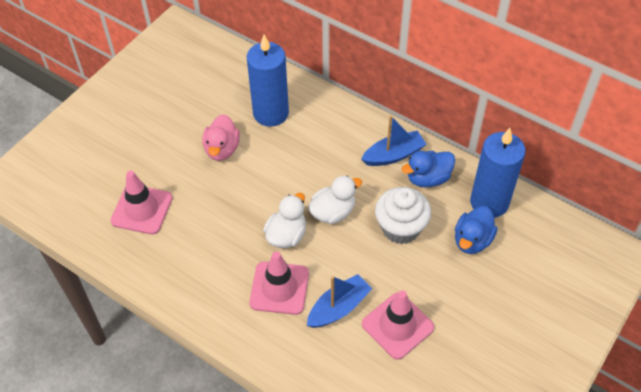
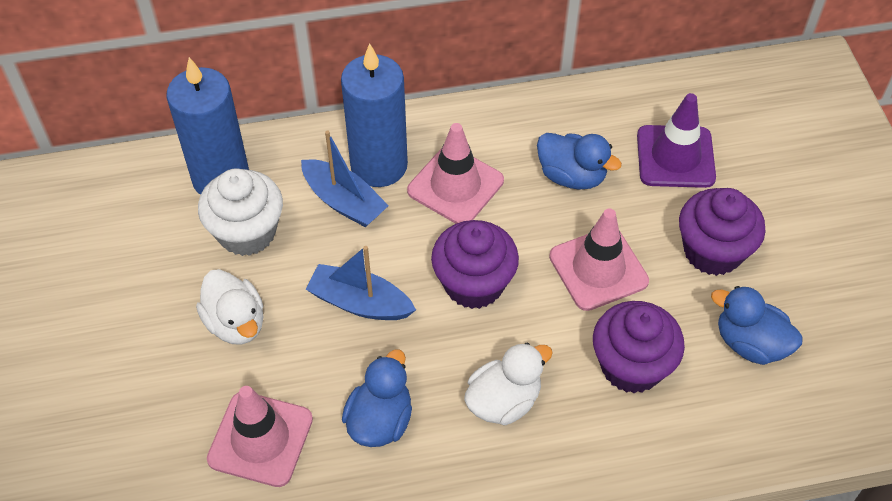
blue duck: [402,151,455,187] [455,206,497,254] = 2 -> [342,349,412,447] [537,133,622,190] [711,286,803,365] = 3
pink duck: [202,114,240,161] = 1 -> none = 0
purple cupcake: none = 0 -> [431,220,519,309] [593,301,685,393] [679,188,765,276] = 3
purple traffic cone: none = 0 -> [637,93,716,188] = 1

